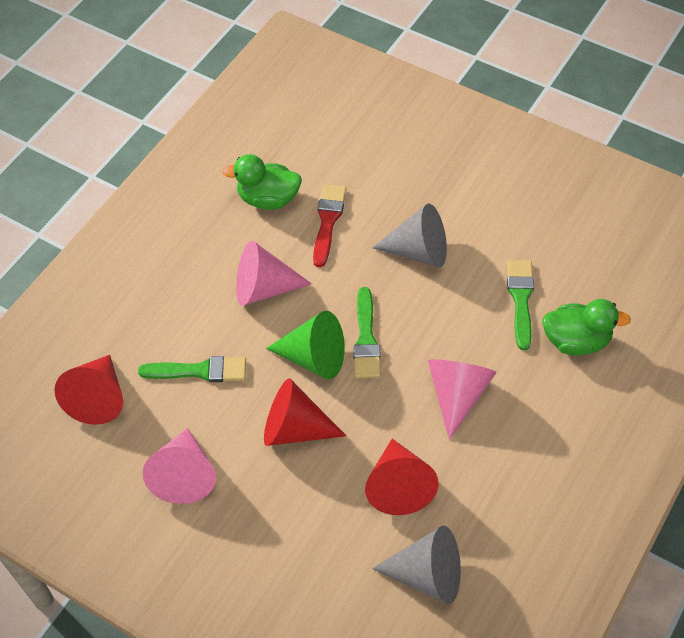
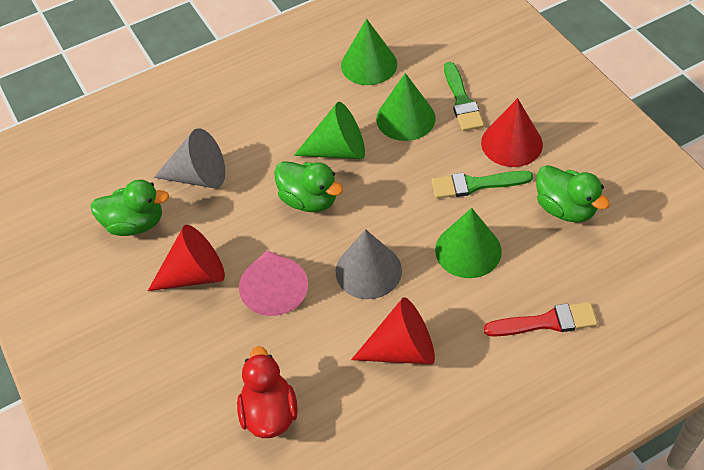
green brush: [138,356,246,382] [353,287,381,378] [507,260,534,350] = 3 -> [432,171,533,199] [444,62,484,131] = 2
green cone: [266,311,345,379] = 1 -> [294,102,365,159] [341,19,397,85] [376,73,436,141] [435,208,502,278] = 4
green duck: [222,154,302,210] [542,299,631,356] = 2 -> [91,179,169,236] [274,161,343,212] [536,165,610,223] = 3
pink cone: [142,428,216,504] [236,241,312,306] [428,359,497,440] = 3 -> [239,250,308,316] = 1
red duck: none = 0 -> [237,346,298,438] = 1

